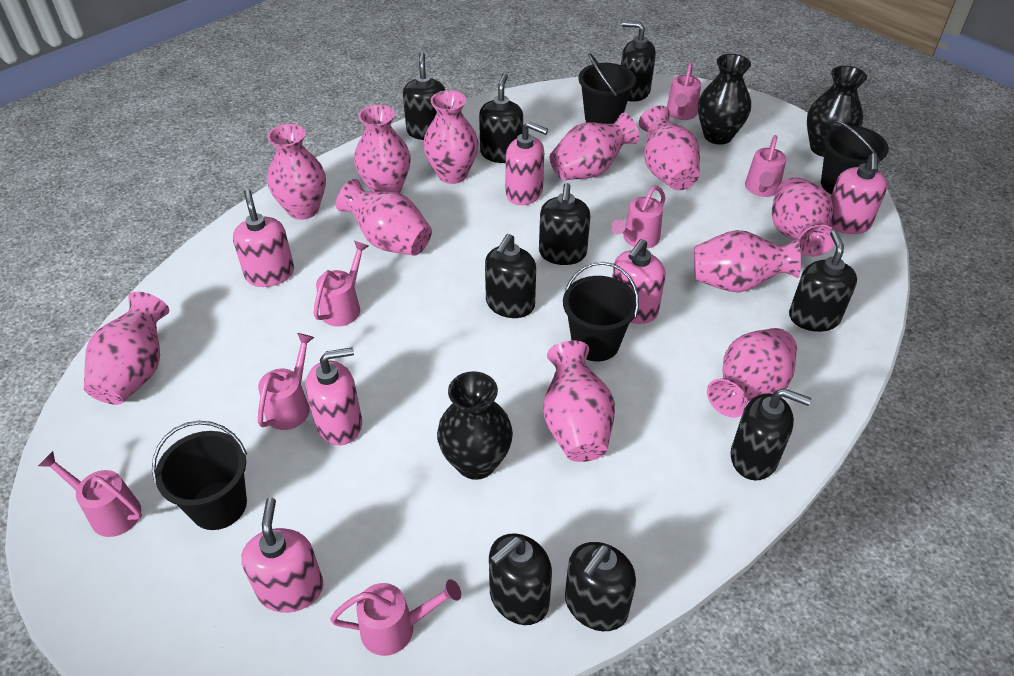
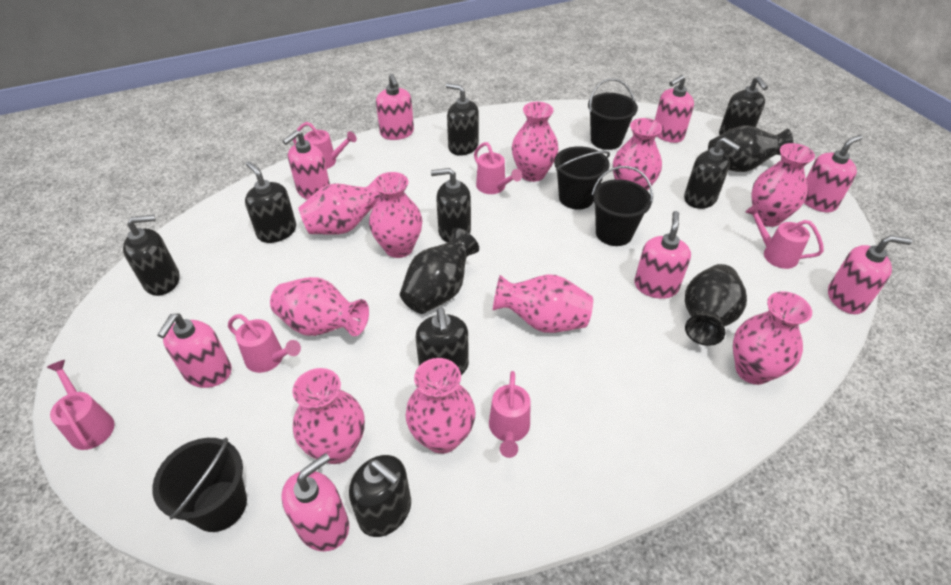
black soap dispenser: [403,52,445,140] [479,74,523,163] [485,234,536,318] [489,533,552,625] [539,183,590,265] [565,542,636,631] [621,21,656,102] [731,388,811,481] [789,230,857,332] = 9 -> [123,215,180,296] [245,161,296,243] [349,455,411,537] [416,308,469,375] [431,168,471,243] [446,83,479,156] [684,137,741,209] [719,76,768,135] = 8
pink soap dispenser: [233,189,294,287] [241,498,323,613] [306,347,362,445] [505,121,548,205] [612,239,665,324] [829,153,887,234] = 6 -> [157,314,232,388] [281,453,349,551] [282,130,330,200] [376,74,414,140] [634,211,691,299] [655,75,694,143] [804,135,862,212] [828,235,912,314] = 8
pink vase: [84,291,169,405] [267,124,326,220] [336,179,432,256] [354,104,411,193] [423,90,478,184] [543,340,615,462] [550,113,639,180] [639,105,700,190] [694,230,801,292] [707,328,797,418] [772,177,834,257] = 11 -> [270,277,369,336] [292,368,365,464] [298,179,380,235] [369,172,422,258] [406,358,476,454] [493,275,593,333] [512,102,558,182] [613,118,662,191] [733,291,812,385] [751,143,815,227] = 10
pink watering can: [38,451,142,537] [258,333,315,430] [314,241,369,326] [330,579,461,656] [611,186,665,249] [667,62,701,120] [745,135,786,197] = 7 -> [47,360,115,450] [228,314,301,373] [293,122,357,169] [474,142,522,194] [489,371,531,458] [746,205,824,269] = 6

